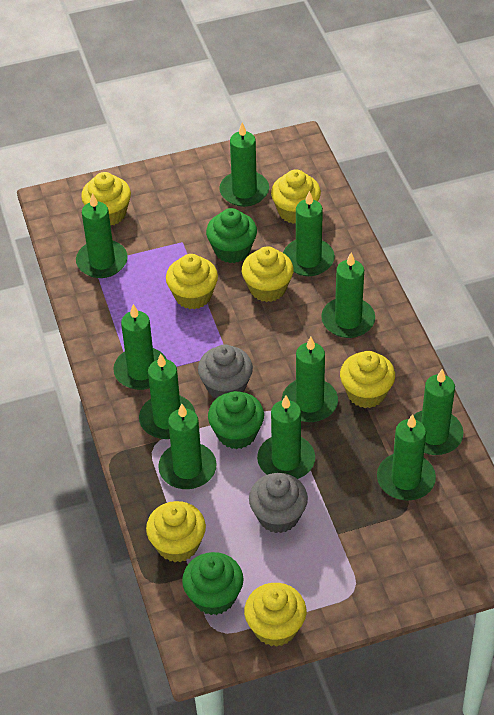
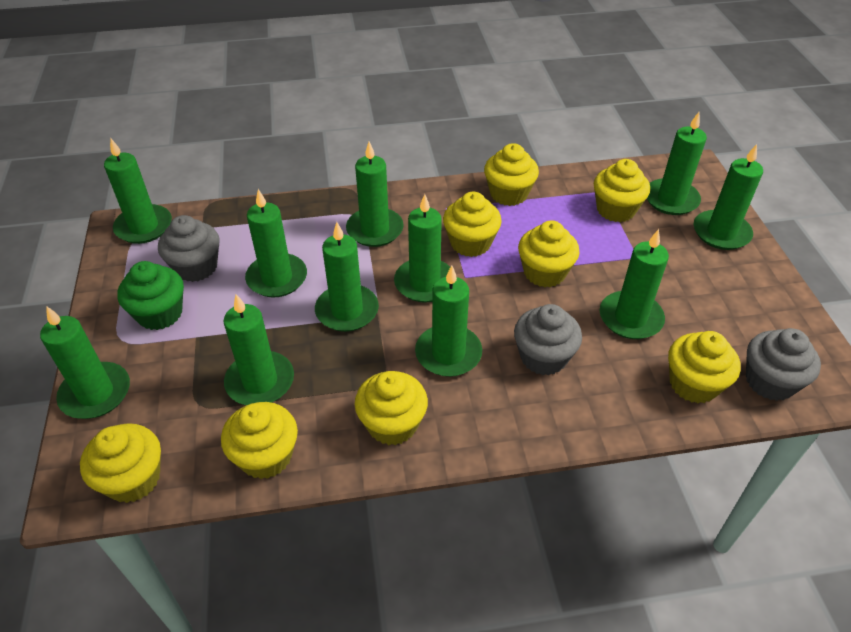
green cupcake: [182,552,244,615] [206,208,257,263] [208,391,264,449] = 3 -> [117,261,184,330] = 1
grey cupcake: [198,344,253,399] [249,473,308,533] = 2 -> [158,215,220,282] [514,304,582,375] [746,328,821,401] = 3
yellow cupcake: [81,172,131,226] [146,501,206,562] [166,254,218,309] [242,246,294,302] [244,583,306,647] [271,169,321,224] [340,351,395,408] = 7 -> [80,423,161,503] [221,402,298,479] [355,371,428,445] [443,192,502,257] [484,143,539,206] [518,220,580,287] [594,159,650,222] [668,331,741,403] = 8

